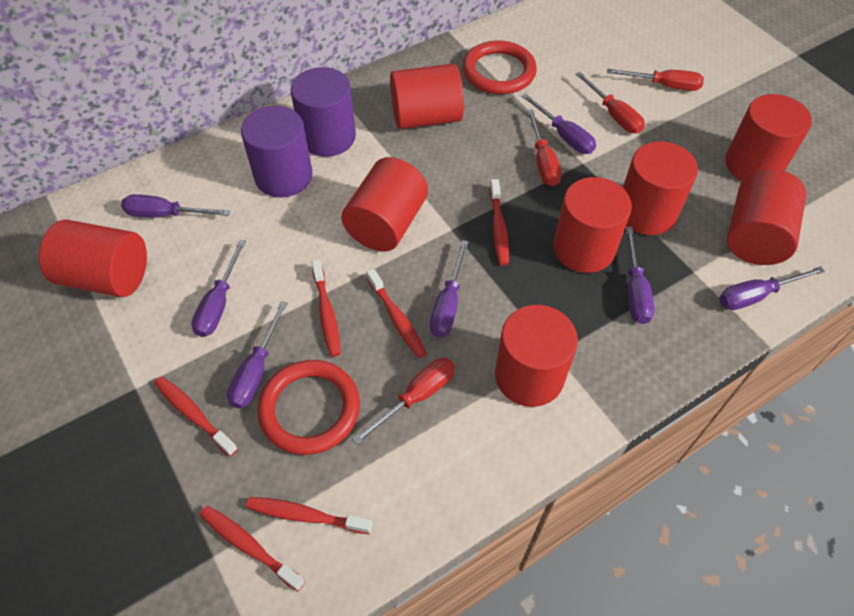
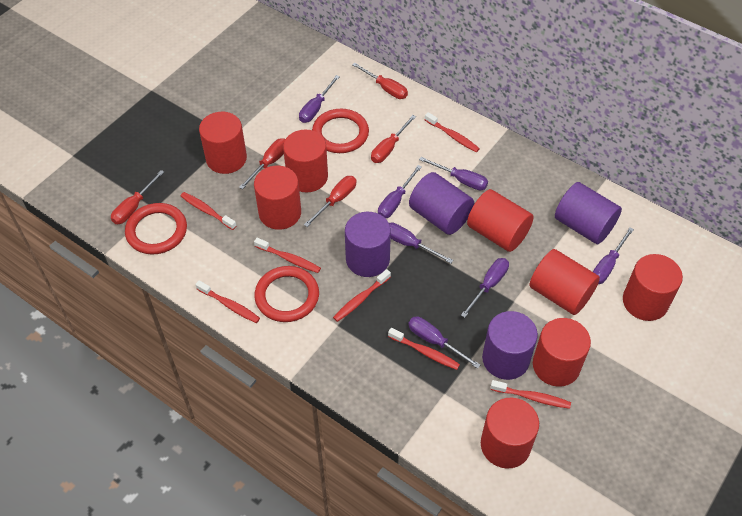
purple cylinder: [241,106,313,197] [291,67,356,157] = 2 -> [345,212,391,277] [409,172,474,235] [482,311,538,380] [555,182,622,244] = 4
red ring: [257,360,360,455] [463,41,537,94] = 2 -> [125,203,187,255] [254,266,319,322] [312,109,369,153] = 3
red screwdriver: [352,358,455,445] [527,109,562,186] [575,72,645,134] [607,69,704,91] = 4 -> [111,170,164,224] [239,138,285,189] [304,176,357,227] [352,63,408,99] [371,115,416,163] = 5
red toothbrush: [154,376,238,456] [200,506,305,592] [246,497,373,534] [312,260,341,357] [366,268,427,358] [490,179,509,266] = 6 -> [181,192,236,230] [195,280,260,323] [254,238,321,273] [333,269,391,322] [388,328,460,370] [425,112,480,152] [490,380,571,409] = 7

